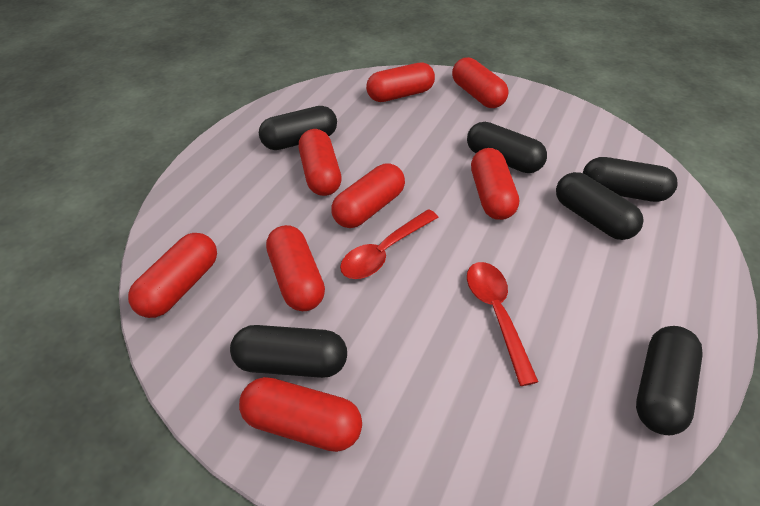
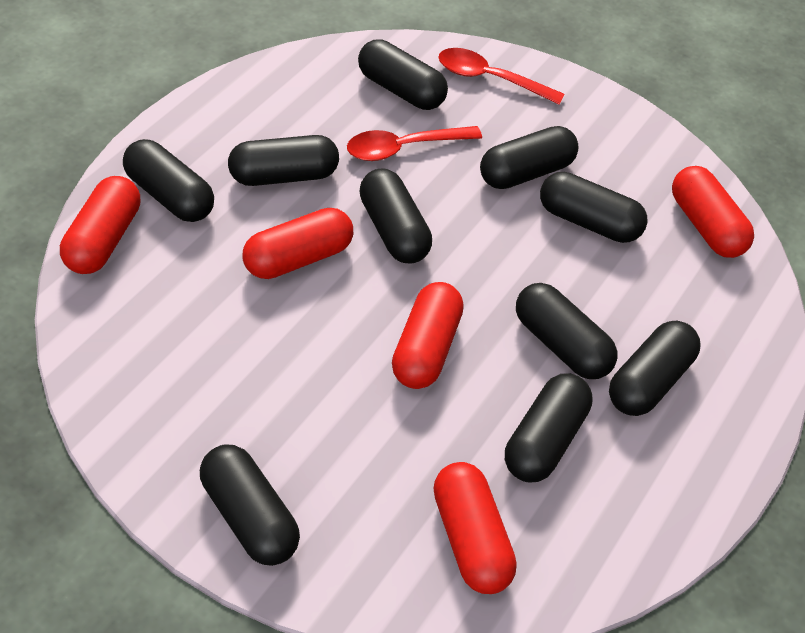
black capsule: [230,325,347,378] [259,106,337,150] [467,122,547,173] [556,172,644,240] [583,157,678,202] [636,326,703,435] = 6 -> [123,139,214,222] [200,445,300,566] [228,135,339,186] [358,39,448,110] [359,169,432,264] [480,126,579,189] [505,373,593,482] [516,283,617,379] [540,172,648,243] [609,321,701,416] = 10
red capsule: [128,233,217,318] [239,377,362,452] [266,225,325,311] [299,129,342,196] [331,164,405,228] [366,63,435,102] [452,57,509,108] [471,148,519,220] = 8 -> [60,176,140,274] [242,208,353,279] [392,282,464,389] [433,462,517,594] [672,166,754,258] = 5

